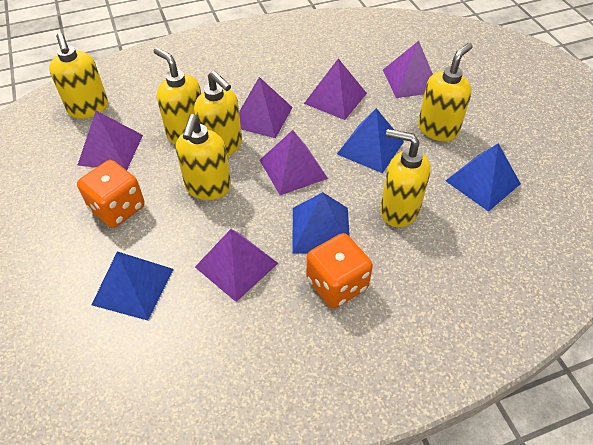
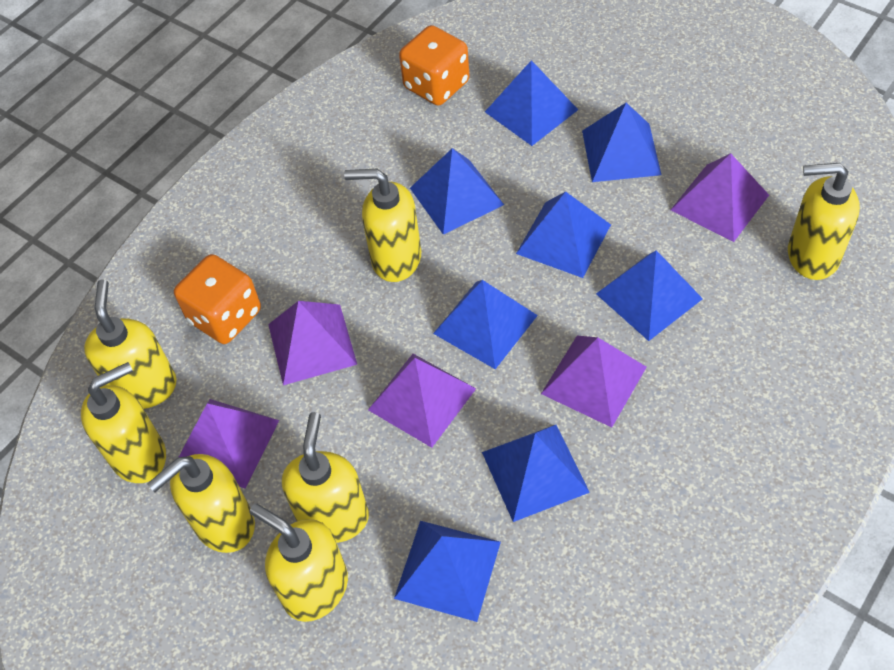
blue pyramid: [92,251,174,321] [292,192,350,253] [337,108,404,173] [445,143,521,212] = 4 -> [394,521,501,622] [410,148,504,235] [433,280,538,369] [482,425,590,522] [485,60,578,146] [516,192,611,278] [582,103,661,182] [596,250,703,341] = 8
purple pyramid: [78,111,143,170] [195,229,278,302] [239,77,293,138] [260,130,328,195] [304,58,367,120] [383,41,433,98] = 6 -> [179,399,279,488] [268,301,357,385] [368,354,476,448] [541,335,647,427] [671,153,769,242] = 5
yellow soap dispenser: [49,33,108,119] [154,47,201,145] [176,114,231,200] [194,71,242,157] [380,129,430,227] [418,43,473,141] = 6 -> [81,362,166,483] [84,279,177,409] [147,454,255,553] [250,504,348,622] [282,412,369,543] [344,169,421,282] [788,163,860,280] = 7

